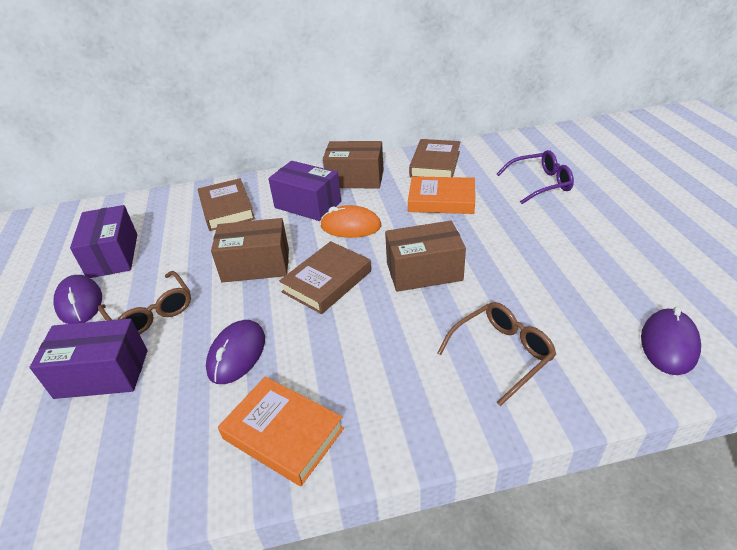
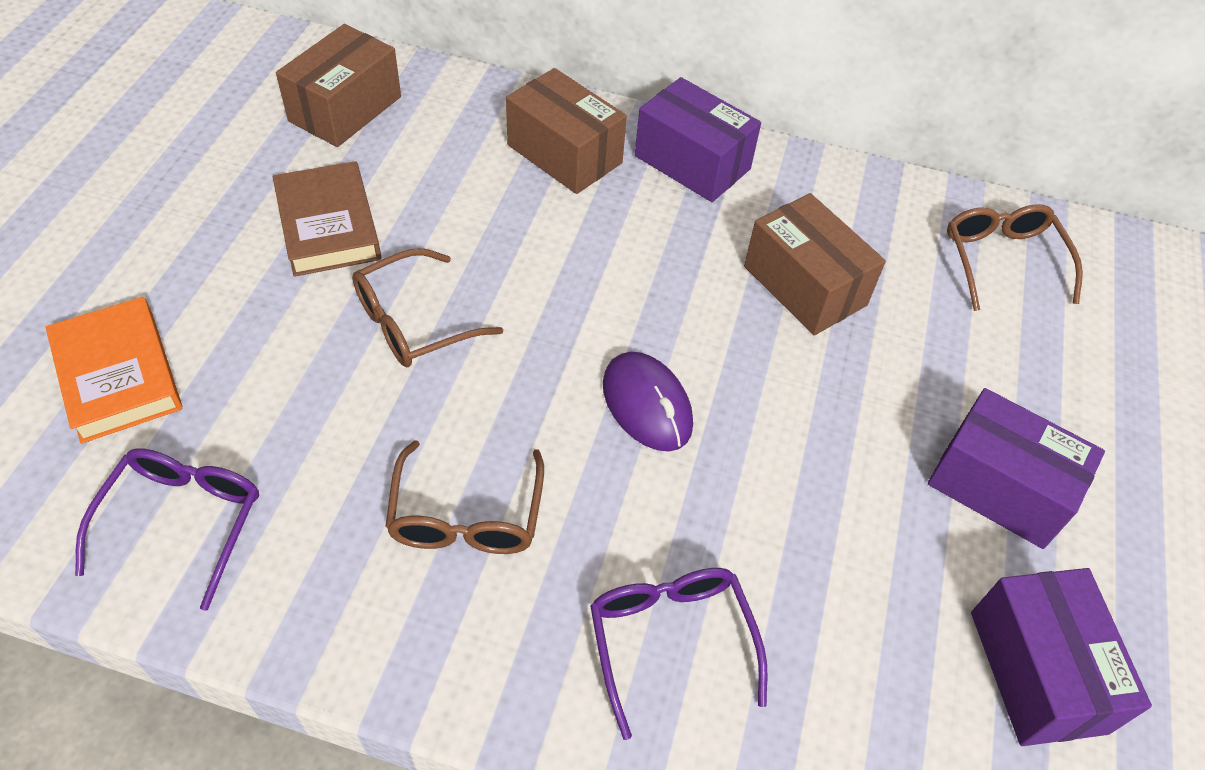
brown book: [198,178,255,231] [279,241,371,314] [409,139,460,178] = 3 -> [273,161,381,277] = 1
brown glasses: [98,271,191,335] [437,302,556,406] = 2 -> [352,248,503,367] [385,440,544,554] [947,204,1083,311] = 3
orange book: [218,377,344,486] [408,176,475,214] = 2 -> [45,297,182,444] = 1
orange mouse: [320,205,381,238] = 1 -> none = 0
purple glasses: [497,150,574,204] = 1 -> [75,448,259,611] [590,568,767,740] = 2
purple mouse: [53,275,102,324] [206,320,265,384] [641,306,701,375] = 3 -> [603,352,693,451] = 1

